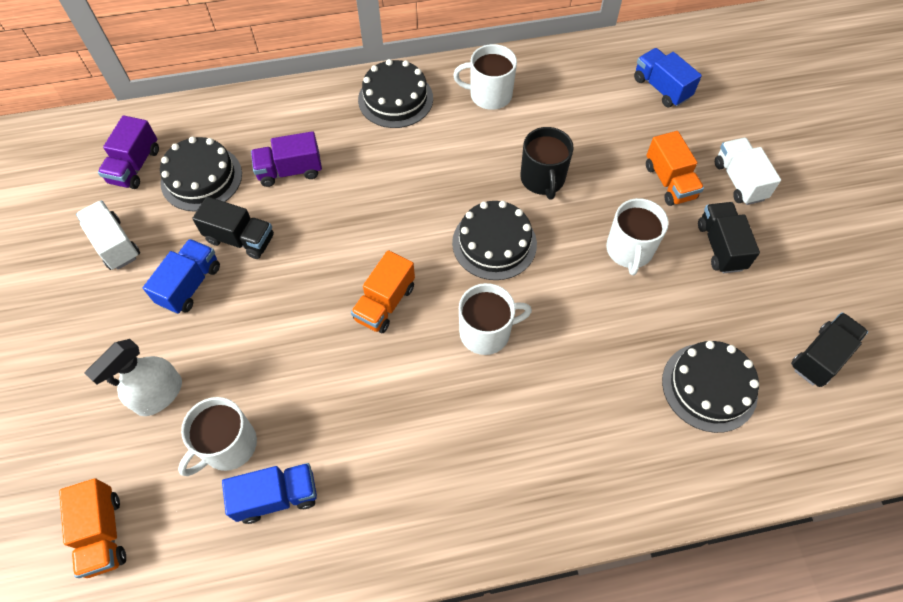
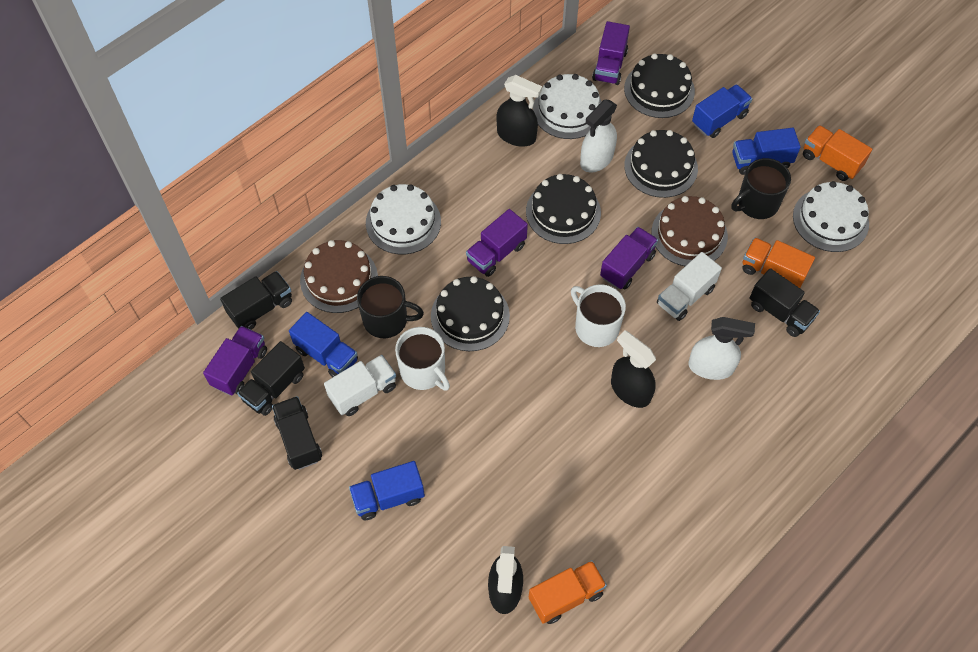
black mug: [520,127,574,199] = 1 -> [357,276,424,338] [732,158,791,219] = 2
black spray bottle: none = 0 -> [488,546,523,614] [496,75,542,147] [611,331,656,408] = 3
black truck: [192,197,274,259] [698,202,760,273] [791,312,868,387] = 3 -> [220,271,292,330] [237,341,305,416] [272,396,322,470] [749,268,820,337] = 4
blue truck: [143,239,220,314] [222,463,317,524] [634,48,702,107] = 3 -> [289,312,358,378] [349,461,425,520] [692,84,752,138] [732,128,801,175] = 4
brown cake: none = 0 -> [300,240,378,313] [652,196,728,266] = 2
purple truck: [98,115,159,189] [251,131,322,187] = 2 -> [203,326,267,395] [466,209,528,277] [592,21,630,85] [600,227,658,290] = 4
white cake: none = 0 -> [366,184,441,254] [533,74,602,139] [793,181,869,252] = 3
white mug: [178,397,257,476] [453,44,517,110] [459,283,532,355] [606,198,669,275] = 4 -> [395,327,450,391] [571,284,626,347] = 2
white spray bottle: [85,339,182,416] = 1 -> [580,99,617,173] [688,317,755,380] = 2

